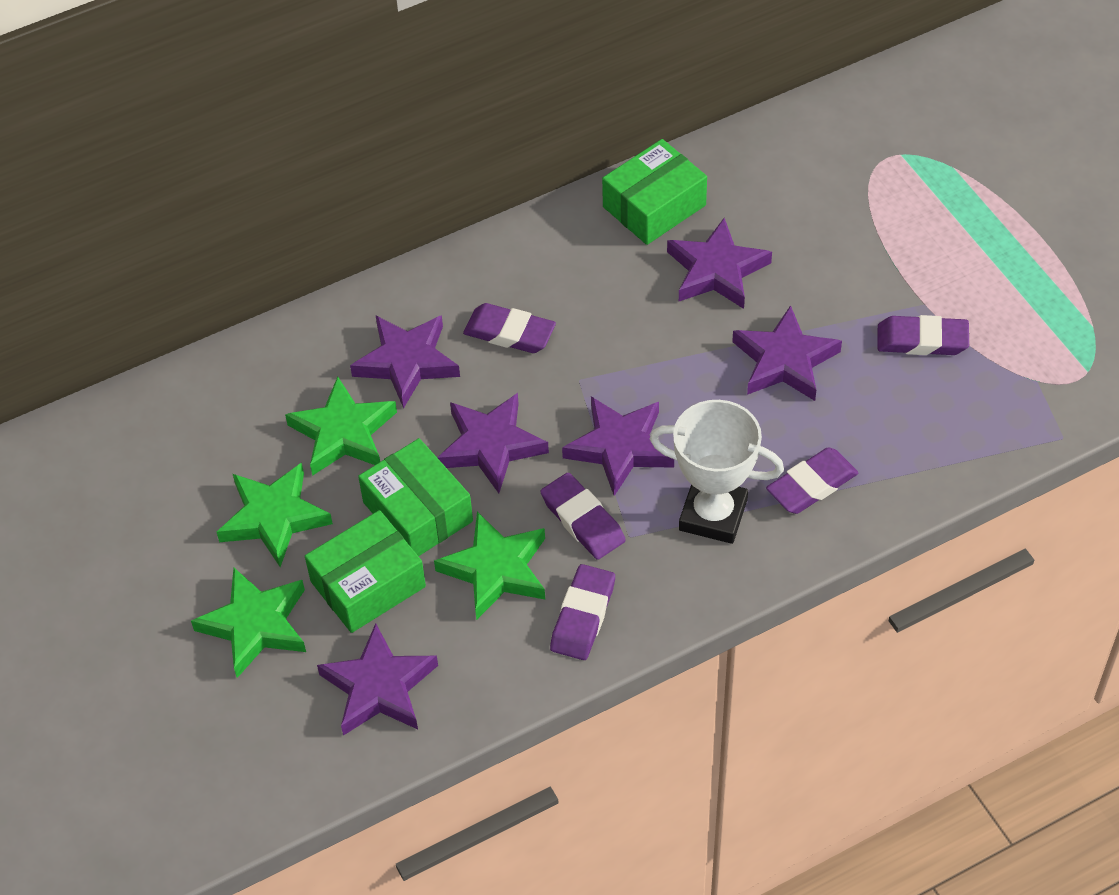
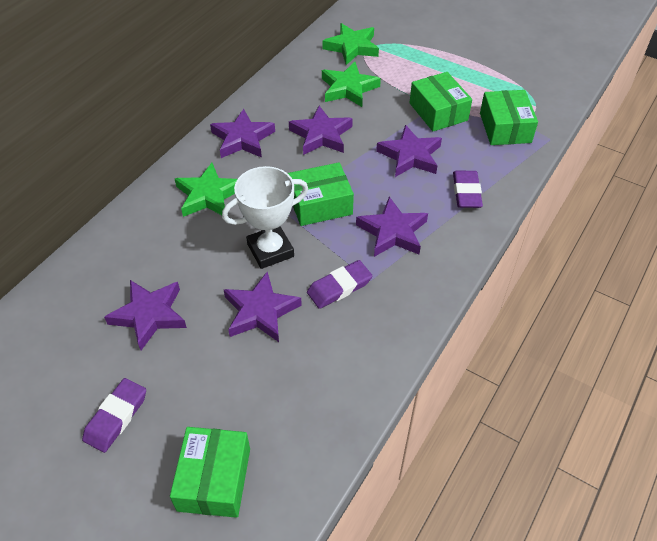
green box: [305,510,426,633] [358,438,473,556] [602,139,707,245] = 3 -> [170,427,250,518] [288,162,354,226] [410,72,472,131] [480,90,538,145] = 4
green star: [191,568,306,678] [217,463,333,567] [285,376,397,476] [434,512,545,620] = 4 -> [175,163,237,217] [322,23,379,65] [322,62,381,107] = 3
purple eraser: [463,303,556,353] [540,472,626,560] [550,564,615,660] [766,447,859,514] [878,315,969,355] = 5 -> [82,378,146,453] [307,260,372,309] [453,171,483,208] = 3

